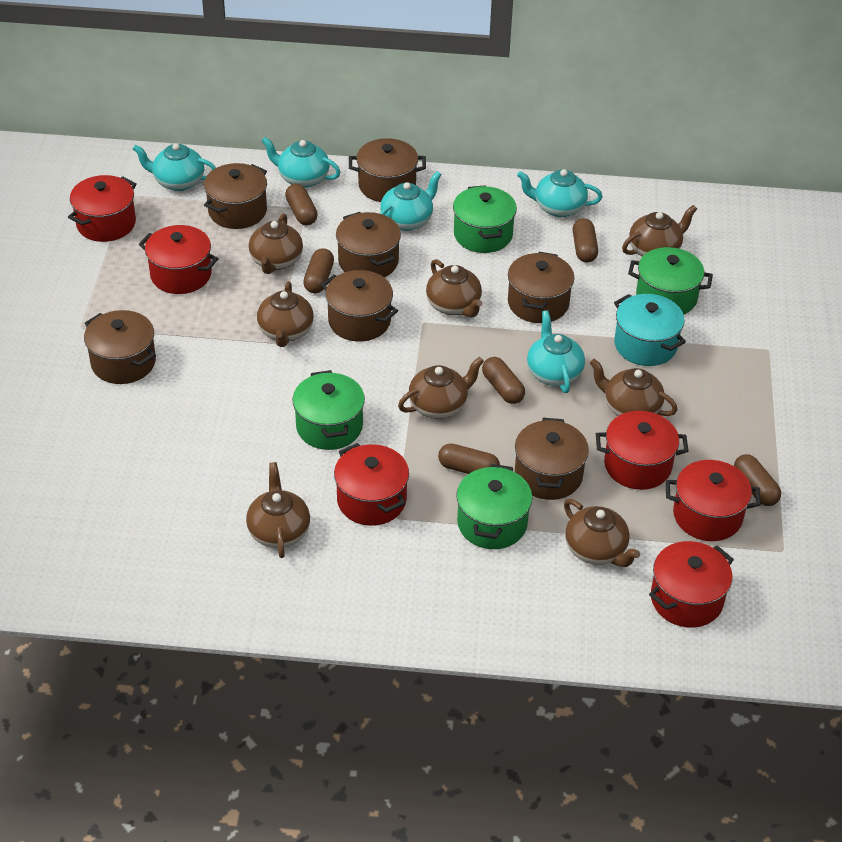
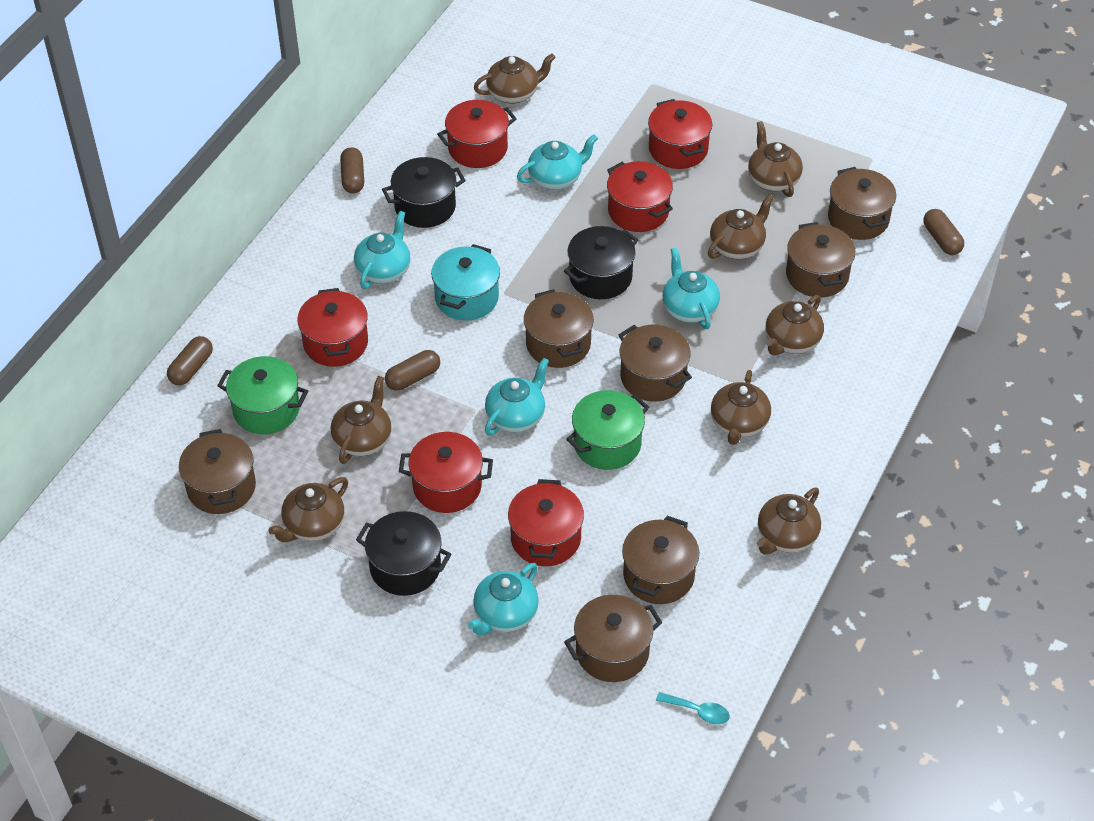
black pot: none = 0 -> [356,511,451,596] [382,157,466,228] [564,226,638,299] = 3
brown capsule: [285,184,318,225] [303,248,334,293] [438,443,500,474] [482,357,525,404] [573,218,598,262] [734,454,781,506] = 6 -> [167,336,213,385] [340,147,364,193] [385,350,440,391] [923,209,964,255] = 4
green pot: [292,370,365,450] [453,185,517,253] [456,464,532,549] [628,247,713,315] = 4 -> [217,356,308,434] [566,390,649,470] = 2
turquoise spoon: none = 0 -> [656,692,730,725] = 1

